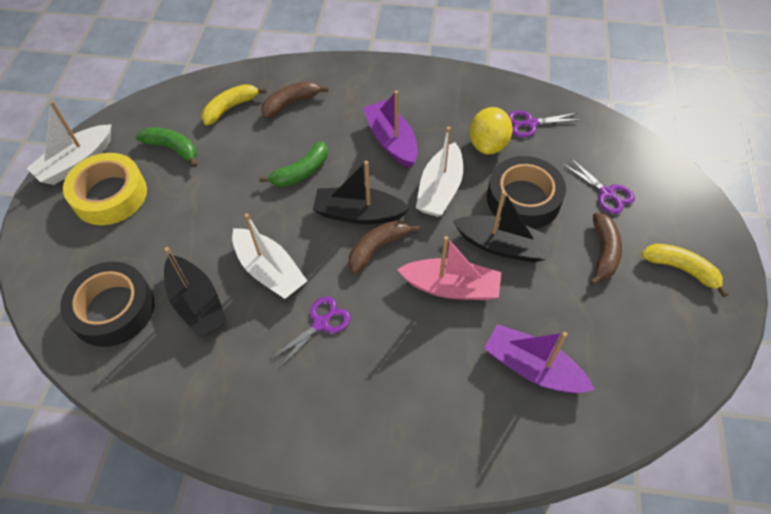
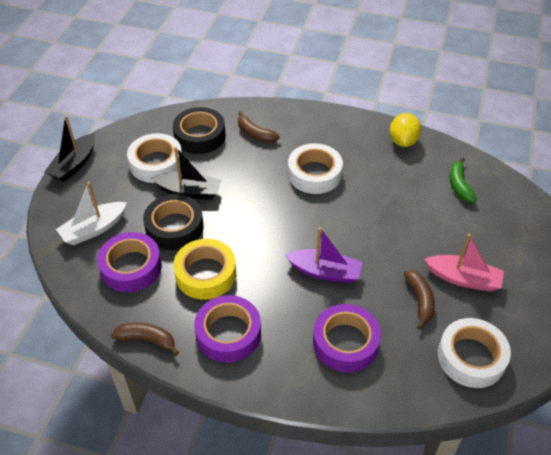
black boat: [164,247,227,338] [313,161,410,224] [453,190,553,262] = 3 -> [45,116,95,182] [151,147,221,200] = 2
green banana: [136,127,197,168] [259,141,328,187] = 2 -> [449,157,477,202] = 1
purple boat: [363,91,418,168] [484,324,594,393] = 2 -> [285,227,363,283] = 1
purple scissors: [271,297,351,368] [508,111,582,138] [563,158,635,214] = 3 -> none = 0
purple tape: none = 0 -> [97,232,162,292] [194,295,261,363] [313,304,381,372] = 3
white boat: [26,101,111,185] [232,213,307,299] [416,126,463,217] = 3 -> [56,182,127,245] = 1
white tape: none = 0 -> [127,133,182,183] [288,143,343,194] [438,318,511,388] = 3
yellow banana: [201,84,267,126] [641,244,729,297] = 2 -> none = 0

